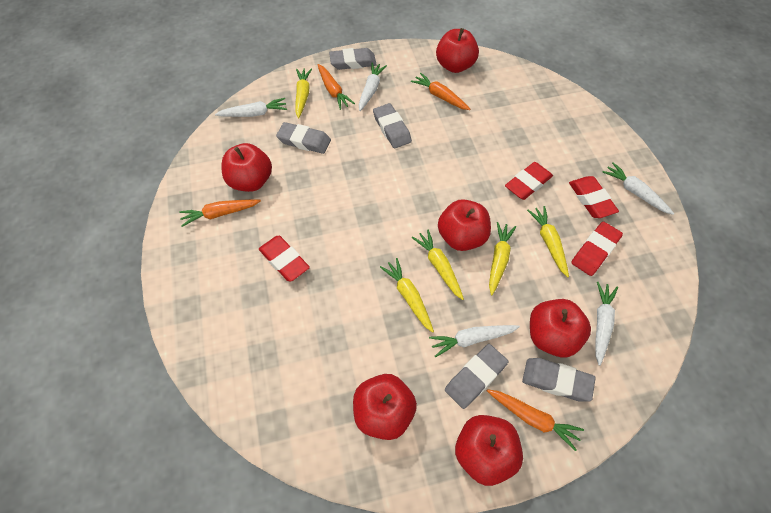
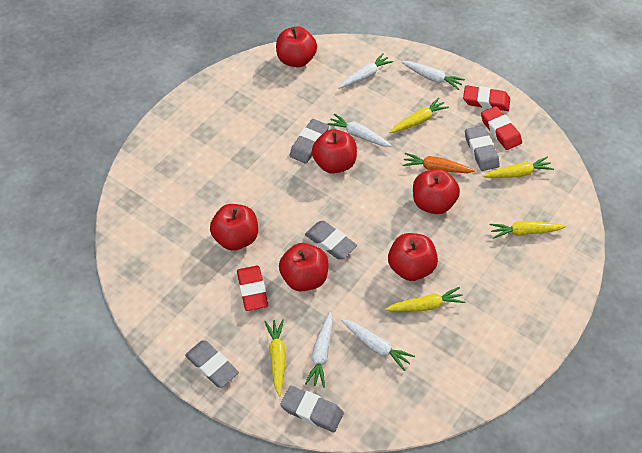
orange carrot: [179,199,261,227] [317,64,355,110] [411,73,470,110] [487,389,584,451] = 4 -> [403,153,475,173] = 1
red eraser: [259,236,310,282] [505,162,553,200] [569,176,619,218] [571,222,623,276] = 4 -> [237,266,268,311] [463,85,510,111] [481,106,522,150] = 3

